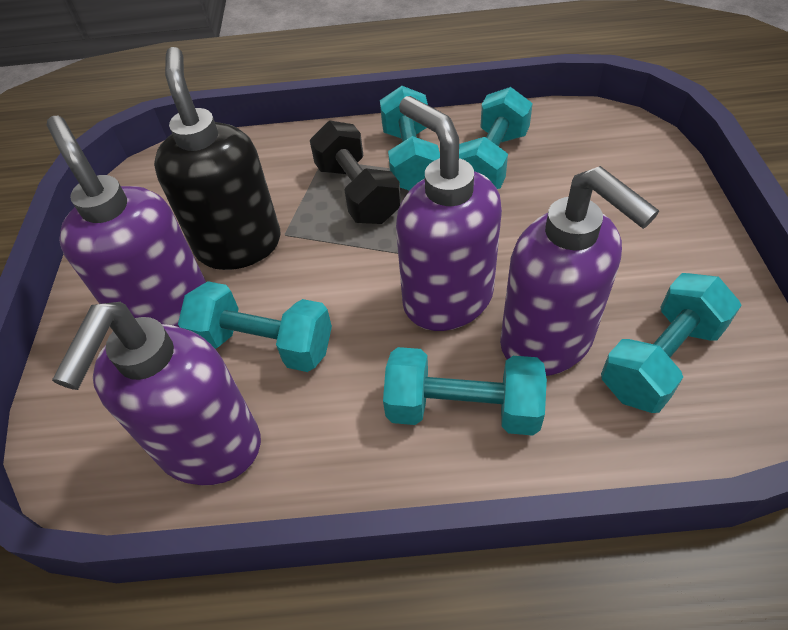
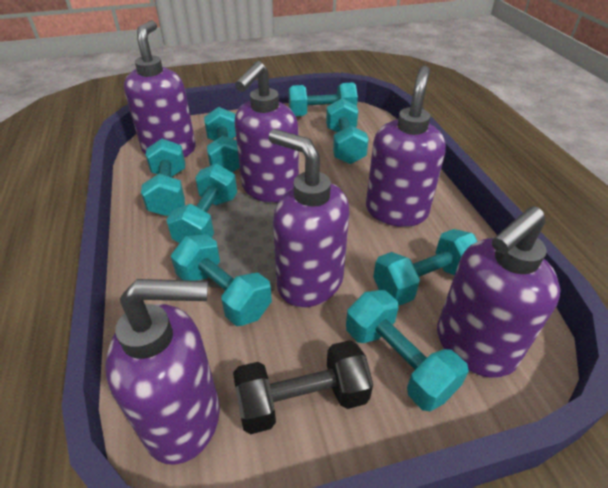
black soap dispenser: [154,47,280,270] = 1 -> none = 0
purple soap dispenser: [47,116,206,327] [52,302,261,485] [396,96,502,331] [500,166,659,376] = 4 -> [105,279,220,465] [124,20,196,157] [234,61,299,203] [269,129,349,307] [366,66,446,227] [437,206,561,378] = 6
turquoise dumbbell: [178,281,332,372] [380,86,440,191] [383,347,547,436] [459,87,533,189] [601,273,742,413] = 5 -> [141,139,185,216] [166,164,237,243] [171,234,272,326] [204,107,240,173] [288,82,358,116] [326,98,369,164] [346,290,469,411] [373,229,478,305] = 8

